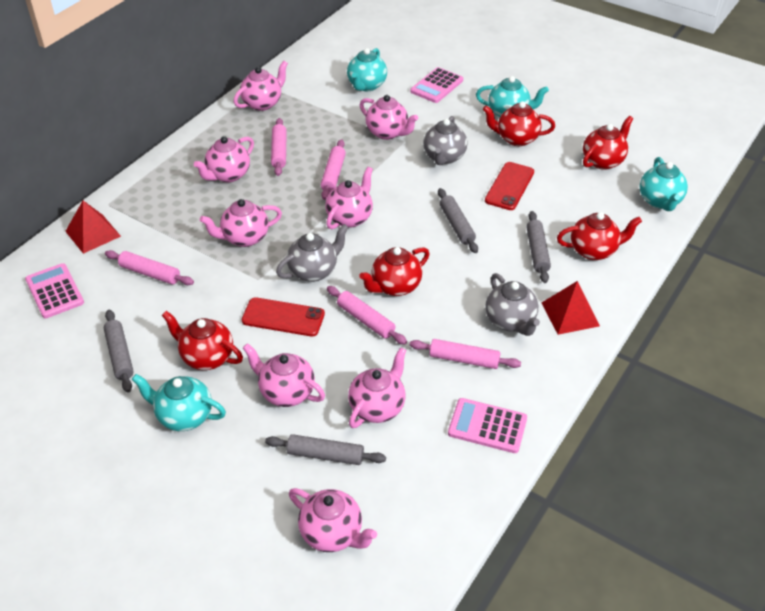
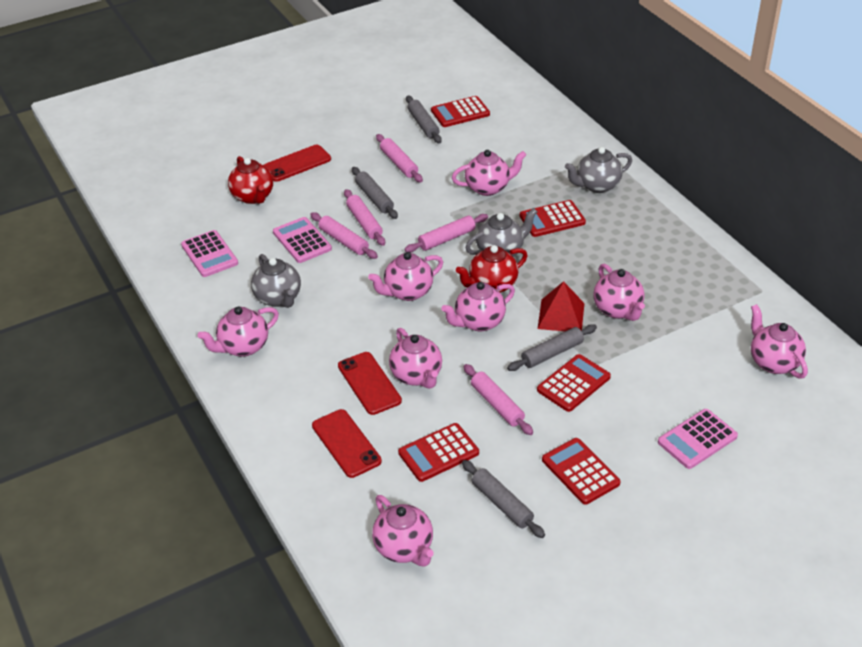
red calculator: none = 0 -> [398,423,479,482] [431,96,490,127] [520,200,586,237] [537,354,611,412] [542,438,621,505] = 5
red phone: [242,297,325,337] [485,162,534,210] = 2 -> [263,145,331,182] [312,409,382,478] [338,352,402,415] = 3
red pyramid: [65,201,121,254] [542,281,600,335] = 2 -> [538,281,585,331] = 1
red teapot: [162,311,243,370] [359,247,430,296] [483,101,555,146] [557,212,642,260] [583,116,633,170] = 5 -> [228,156,273,204] [456,245,527,293] = 2
turquoise teapot: [132,374,226,431] [347,48,387,91] [476,76,549,118] [640,157,688,211] = 4 -> none = 0

